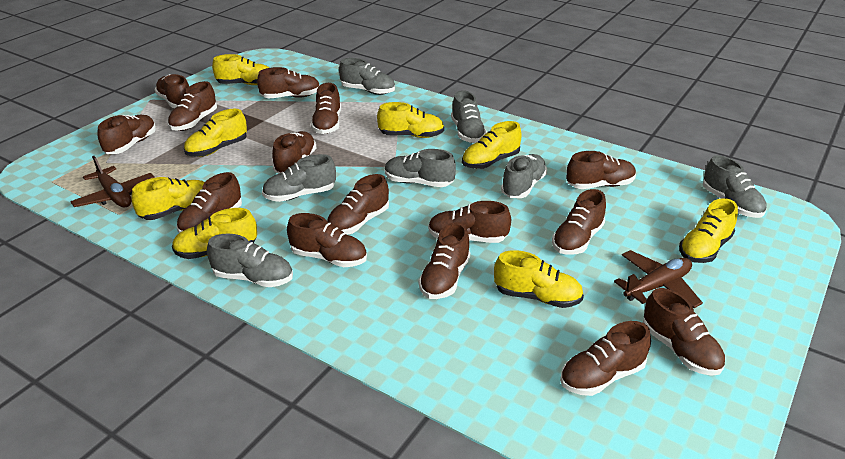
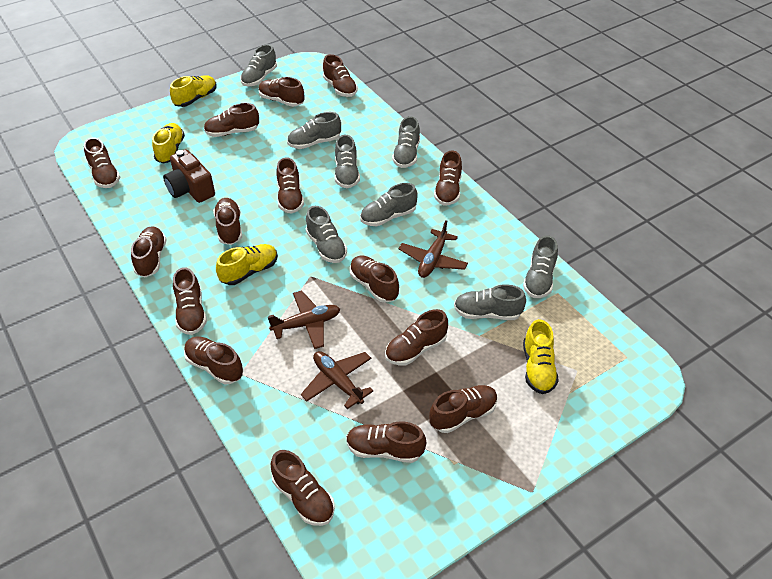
brown camera: none = 0 -> [163,149,215,203] = 1
brown plane: [70,156,155,207] [614,250,703,308] = 2 -> [268,291,340,349] [301,351,373,409] [398,220,468,278] = 3
grey shoe: [207,234,293,287] [262,154,336,202] [339,58,395,95] [385,149,456,187] [451,90,487,143] [501,154,547,198] [703,155,767,218] = 7 -> [240,44,277,86] [287,112,341,149] [306,206,347,263] [335,135,360,188] [360,183,418,226] [392,116,420,168] [454,284,526,320] [523,235,558,298] = 8
yellow shoe: [131,177,205,220] [172,208,257,259] [184,109,247,157] [212,54,269,85] [377,102,444,138] [462,121,522,169] [494,250,584,308] [679,198,738,263] = 8 -> [152,123,185,164] [170,75,217,107] [216,244,278,285] [523,319,559,394] = 4

